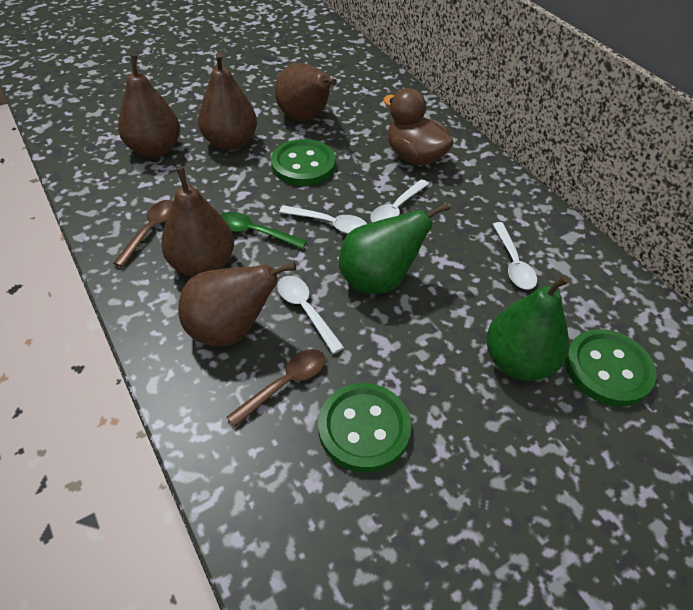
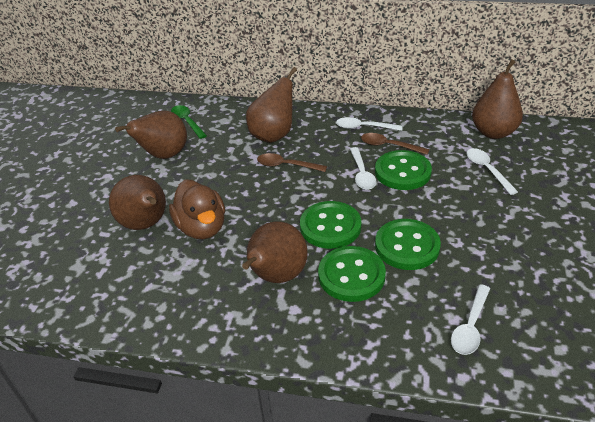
green button: [271,139,336,186] [318,383,412,472] [565,329,657,407] = 3 -> [300,201,361,249] [318,246,386,302] [375,150,432,190] [375,219,441,270] = 4
green pear: [339,202,450,294] [486,275,570,381] = 2 -> none = 0

